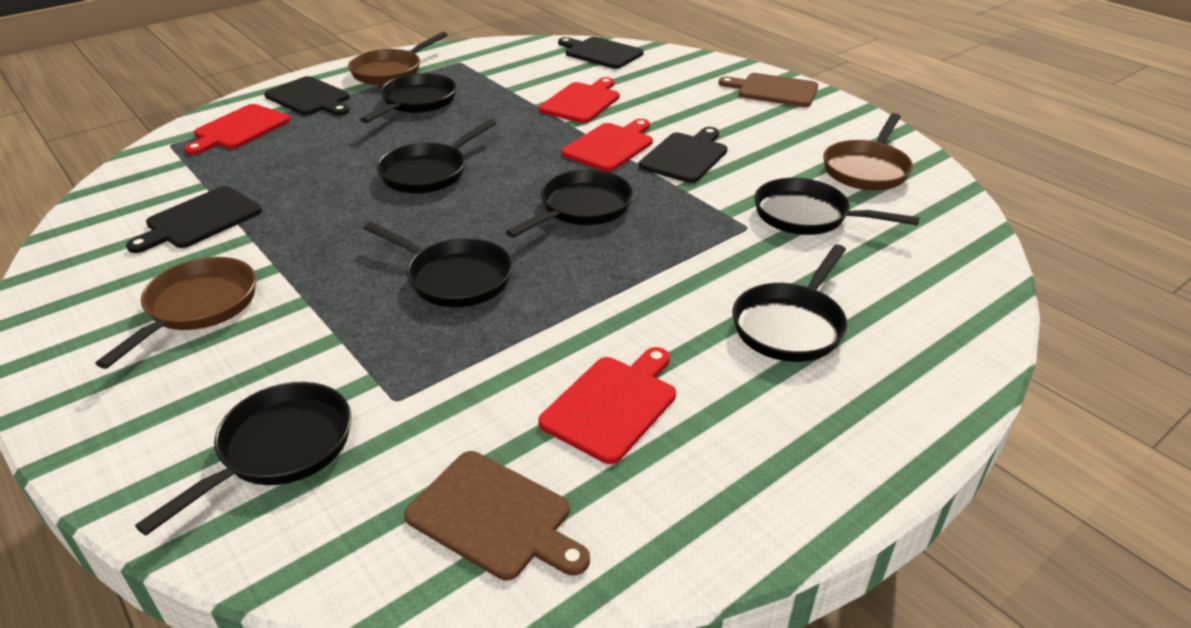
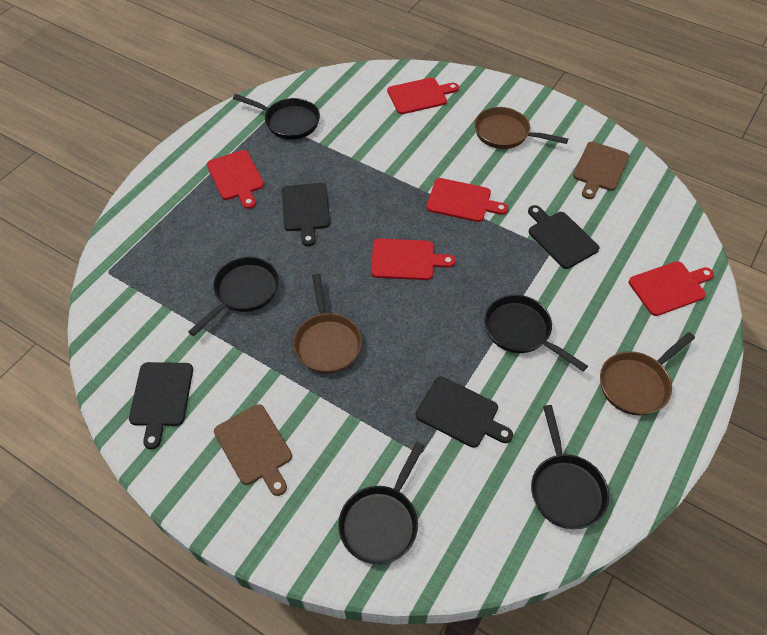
black pan: [135,382,351,535] [360,73,457,123] [364,222,513,307] [377,119,496,194] [506,169,633,238] [732,244,847,362] [754,178,920,235] = 7 -> [188,257,279,336] [233,94,320,139] [338,442,425,564] [484,295,588,372] [531,405,609,529] = 5
red cutting board: [184,104,291,155] [538,347,676,464] [539,77,620,123] [561,119,653,172] = 4 -> [207,150,264,209] [371,238,455,280] [387,78,459,114] [426,178,508,222] [629,261,714,316] = 5

